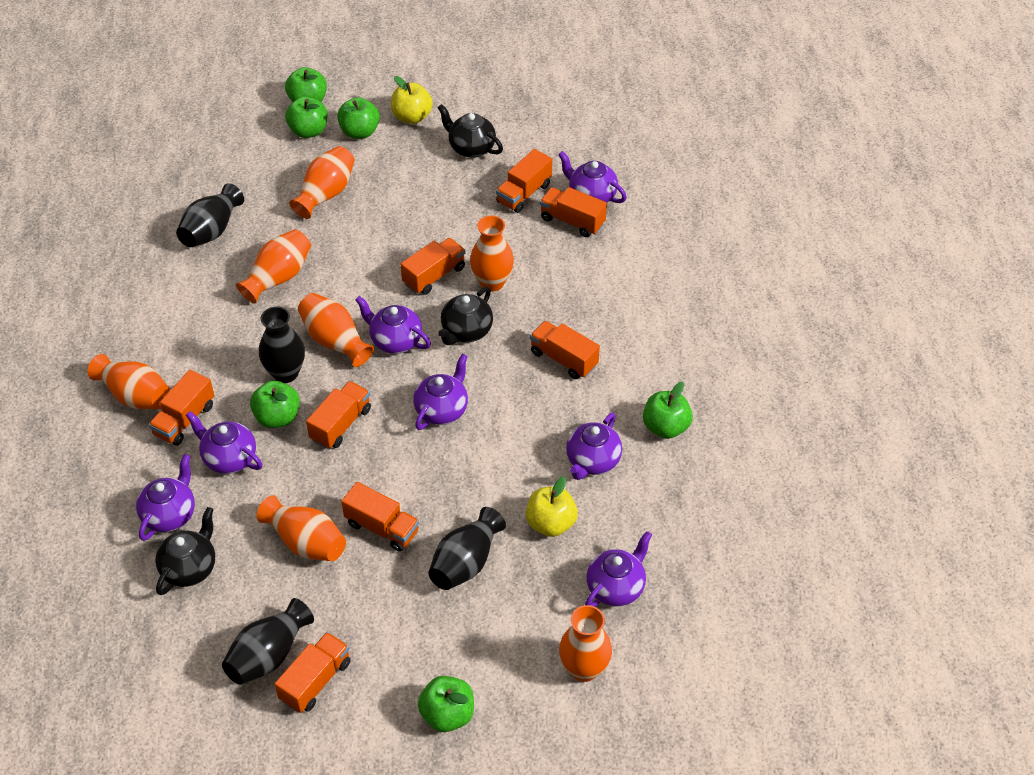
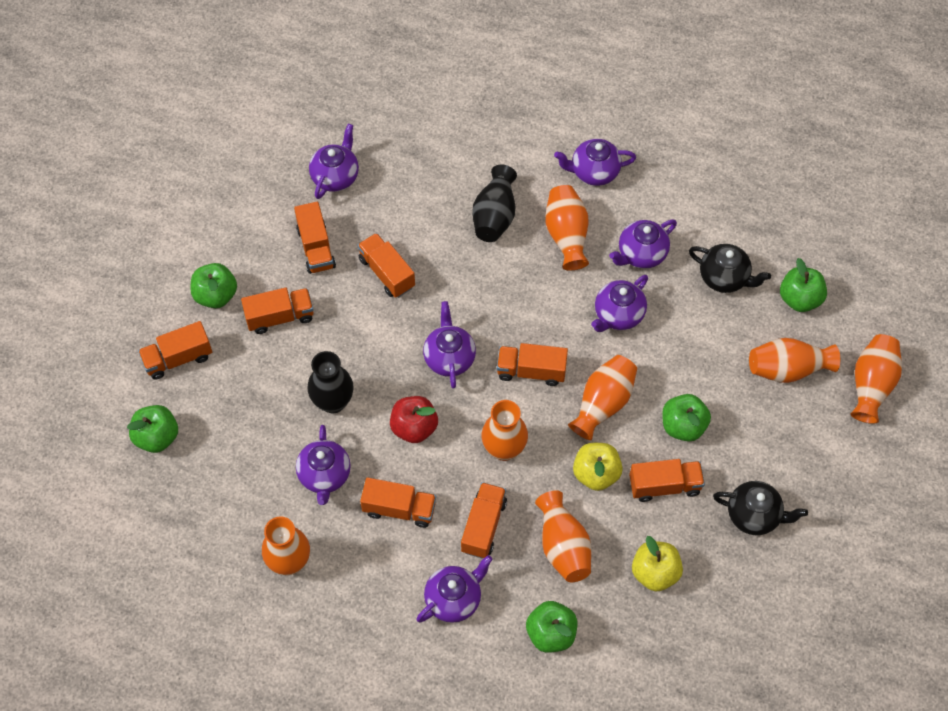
black teapot: [155,507,215,595] [437,104,503,158] [438,287,493,345] = 3 -> [689,244,771,293] [713,481,808,535] = 2
black vase: [176,183,244,247] [222,598,314,685] [259,306,305,383] [428,507,506,590] = 4 -> [308,351,354,413] [472,164,517,242] = 2
green apple: [250,381,300,428] [285,67,327,102] [285,96,328,138] [337,97,380,139] [418,676,474,732] [643,382,693,439] = 6 -> [127,405,178,453] [190,263,237,308] [526,601,577,653] [662,394,711,442] [780,258,827,312] = 5
red apple: none = 0 -> [390,396,438,443] = 1

